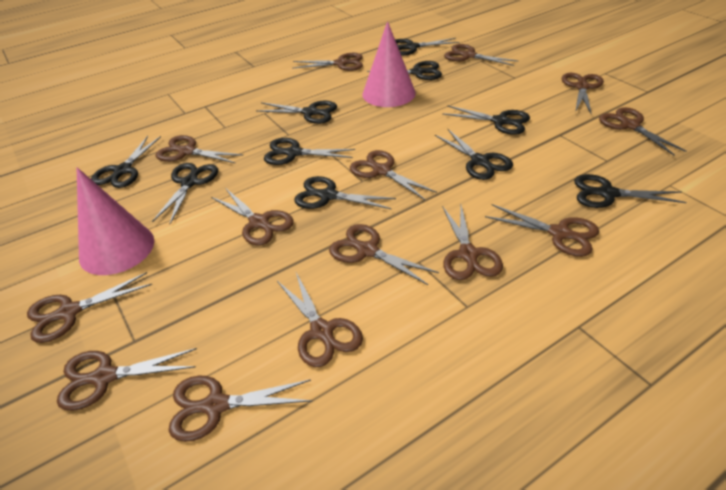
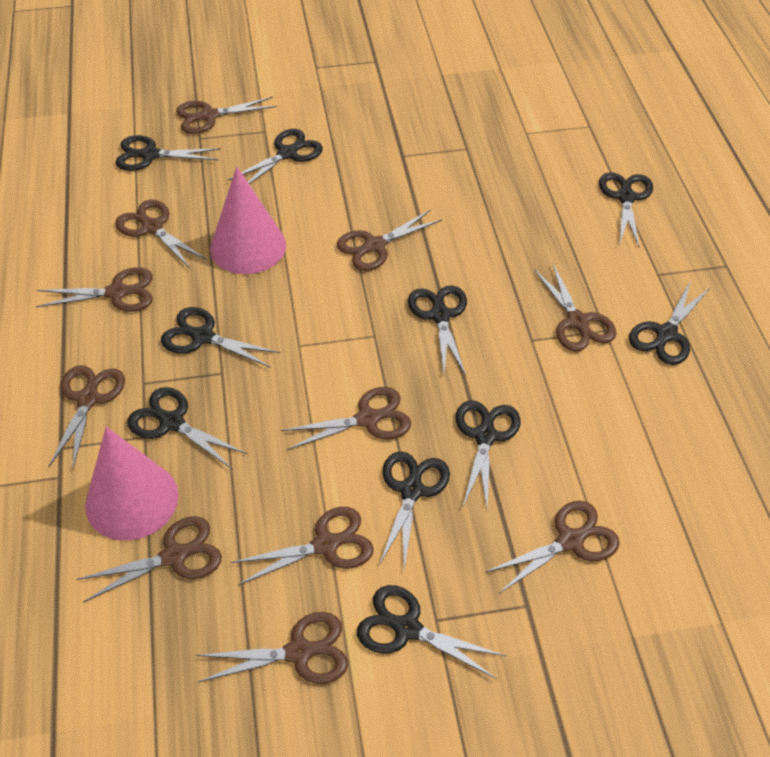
brown scissors: [27,272,152,343] [57,348,197,411] [156,135,243,163] [168,376,312,442] [211,188,294,245] [277,272,363,367] [292,53,363,71] [329,224,439,285] [350,150,437,200] [442,205,503,280] [444,44,518,66] [485,204,599,257] [562,73,604,114] [599,107,687,156] = 14 -> [36,267,153,312] [49,365,125,470] [76,516,222,602] [115,200,206,268] [176,97,277,134] [196,612,348,684] [231,507,374,585] [281,387,411,450] [337,209,442,271] [486,501,620,594] [534,263,617,351] = 11

